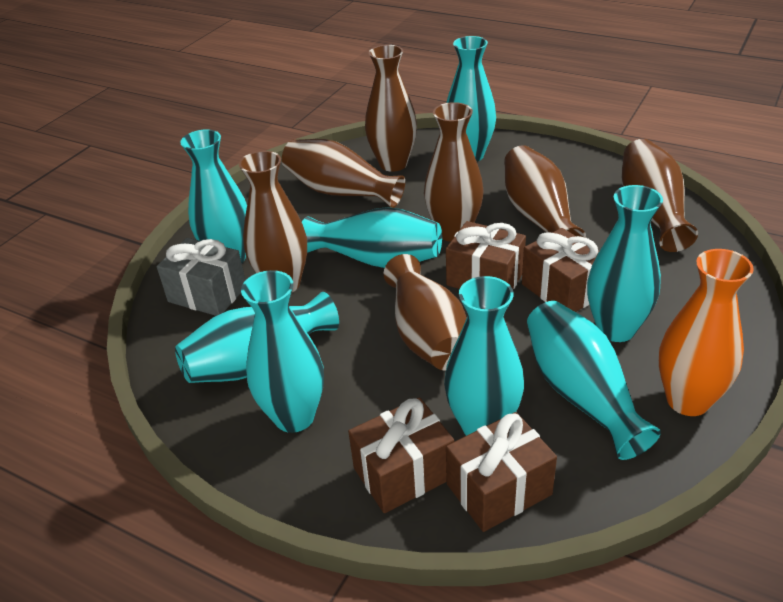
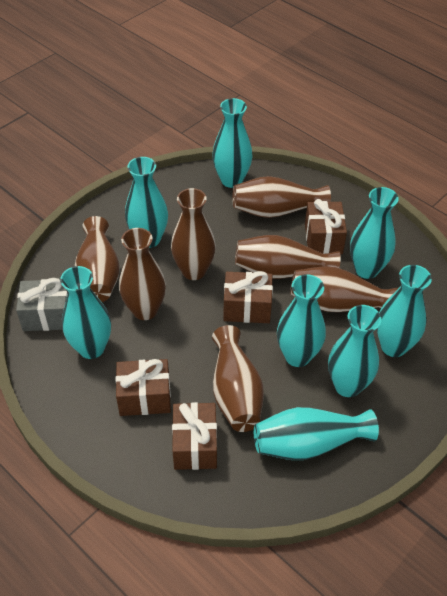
orange vase: [659,249,754,416] = 1 -> none = 0

